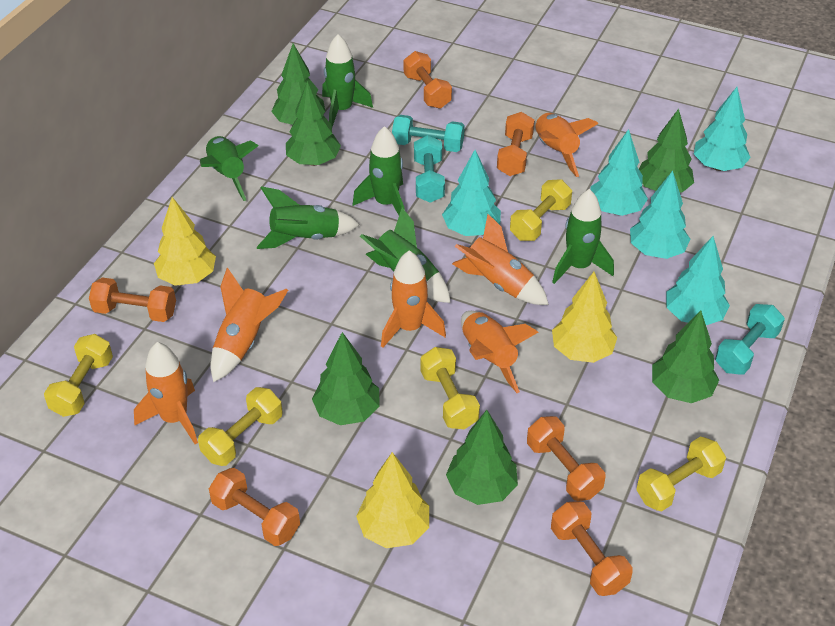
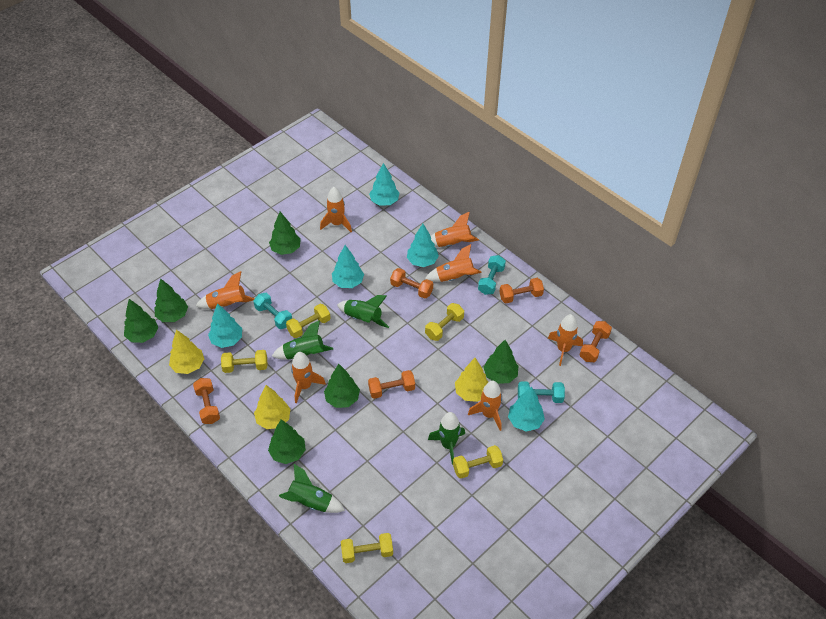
green rocket: [200,136,258,201] [256,186,360,249] [322,34,373,127] [353,126,405,215] [360,208,451,303] [552,189,614,284] = 6 -> [272,320,333,360] [279,464,345,513] [337,295,389,328] [428,412,465,465] = 4
orange dumbbell: [89,277,176,322] [209,468,300,546] [404,51,452,109] [497,112,534,176] [527,416,605,501] [551,501,633,596] = 6 -> [193,378,220,424] [368,370,415,399] [390,268,433,299] [499,278,544,303] [580,321,612,362] = 5
orange rocket: [134,342,198,444] [210,268,288,382] [381,250,446,348] [452,214,549,305] [461,311,538,393] [535,113,599,177] = 6 -> [196,271,255,309] [291,352,326,403] [320,187,352,232] [425,244,482,282] [431,212,479,247] [468,381,502,431] [548,314,583,366] = 7

